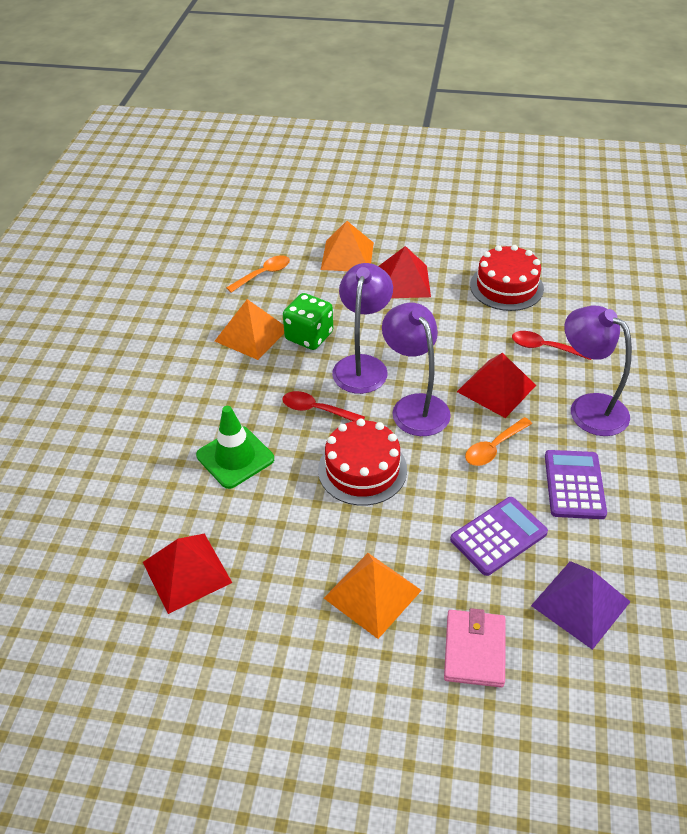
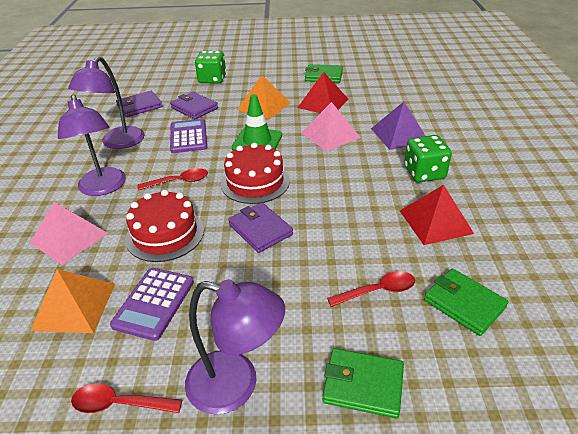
green dice: [283,293,333,350] = 1 -> [195,51,226,84] [404,135,452,182] = 2
green wallet: none = 0 -> [305,64,343,83] [322,348,404,418] [424,269,508,336] = 3
orange pyramid: [215,299,284,360] [321,221,374,271] [324,553,422,639] = 3 -> [31,269,115,333] [237,75,290,119] = 2
orange spoon: [226,255,290,292] [465,417,532,466] = 2 -> none = 0
pink pyramid: none = 0 -> [30,202,108,265] [301,102,361,152] = 2
pink wallet: [444,608,506,688] = 1 -> none = 0
purple wallet: none = 0 -> [116,91,163,117] [170,92,218,119] [228,202,293,253] = 3
red pyramid: [143,533,232,614] [378,246,431,298] [457,352,536,418] = 3 -> [297,72,348,113] [400,185,474,245] = 2
red spoon: [282,391,365,421] [512,331,591,360] = 2 -> [71,383,182,413] [137,168,208,190] [327,271,415,307] = 3

